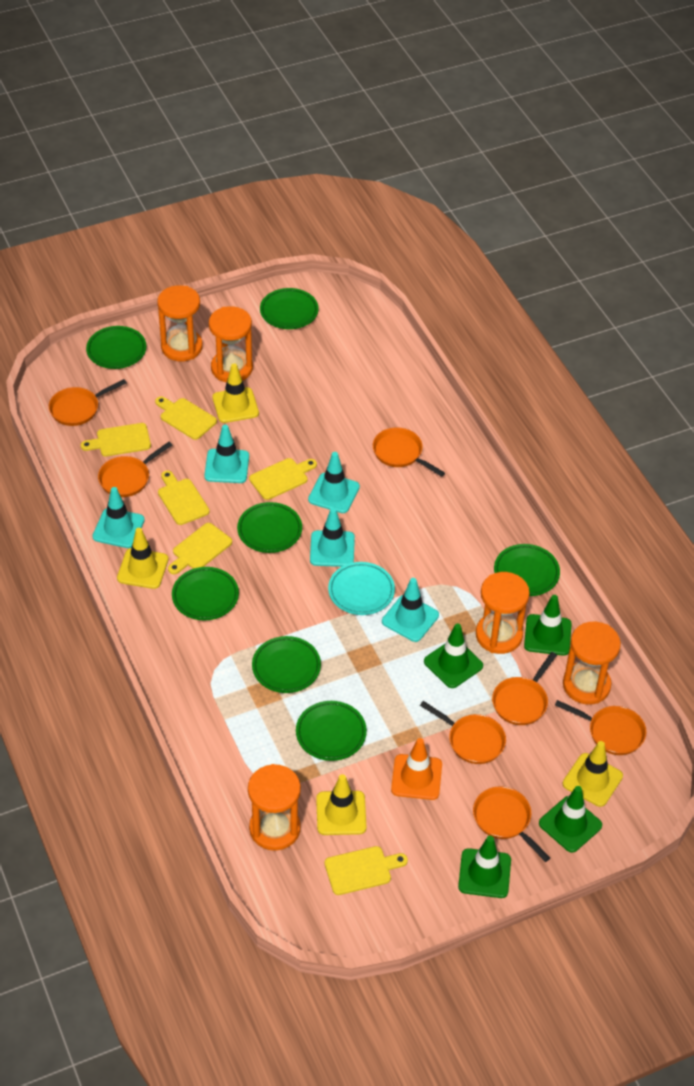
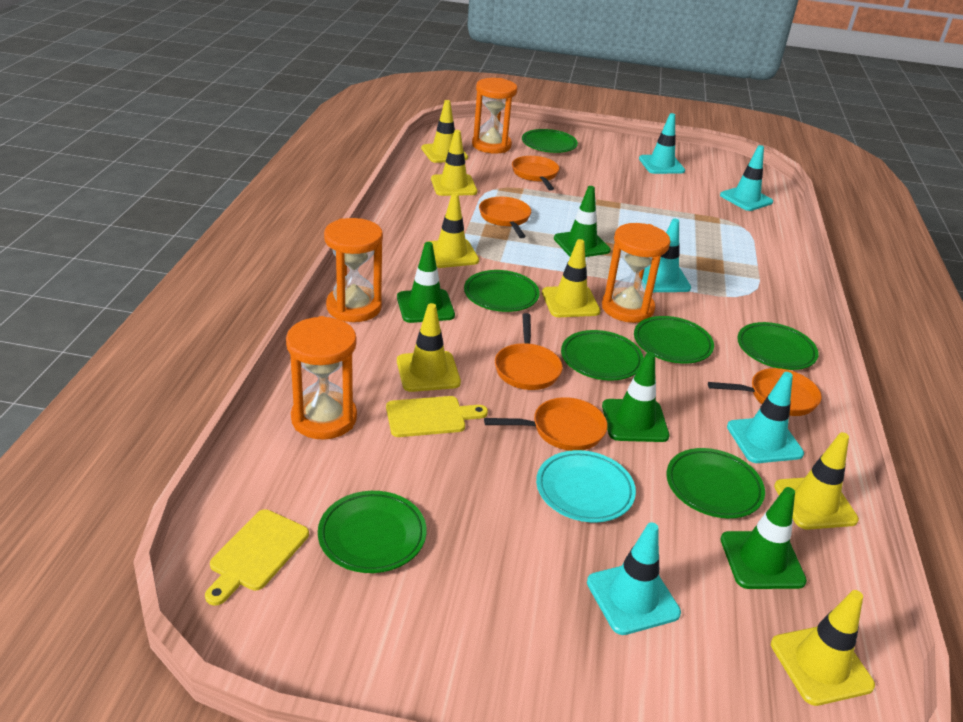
orange hourglass: [157,285,203,361] [209,306,253,382] [248,764,301,851] [476,572,530,654] [563,622,621,705] = 5 -> [286,316,357,440] [324,218,383,322] [472,78,517,153] [602,223,671,323] = 4
orange pan: [49,379,127,426] [98,442,172,497] [373,427,445,477] [420,701,506,764] [473,787,550,862] [492,652,557,725] [555,700,646,755] = 7 -> [479,197,531,238] [484,397,608,451] [495,313,563,390] [512,156,559,190] [708,368,822,416] = 5
orange traffic cone: [391,738,442,800] = 1 -> none = 0
yellow cutting board: [81,423,151,456] [155,397,217,440] [158,471,210,525] [168,523,232,574] [249,458,317,500] [325,846,408,895] = 6 -> [205,509,309,606] [386,396,488,437] = 2
yellow traffic cone: [117,528,169,589] [212,364,259,423] [316,774,366,835] [563,741,623,807] = 4 -> [397,303,461,392] [421,100,468,163] [424,193,479,268] [431,130,477,196] [542,239,601,317] [771,590,875,706] [774,432,859,530] = 7

